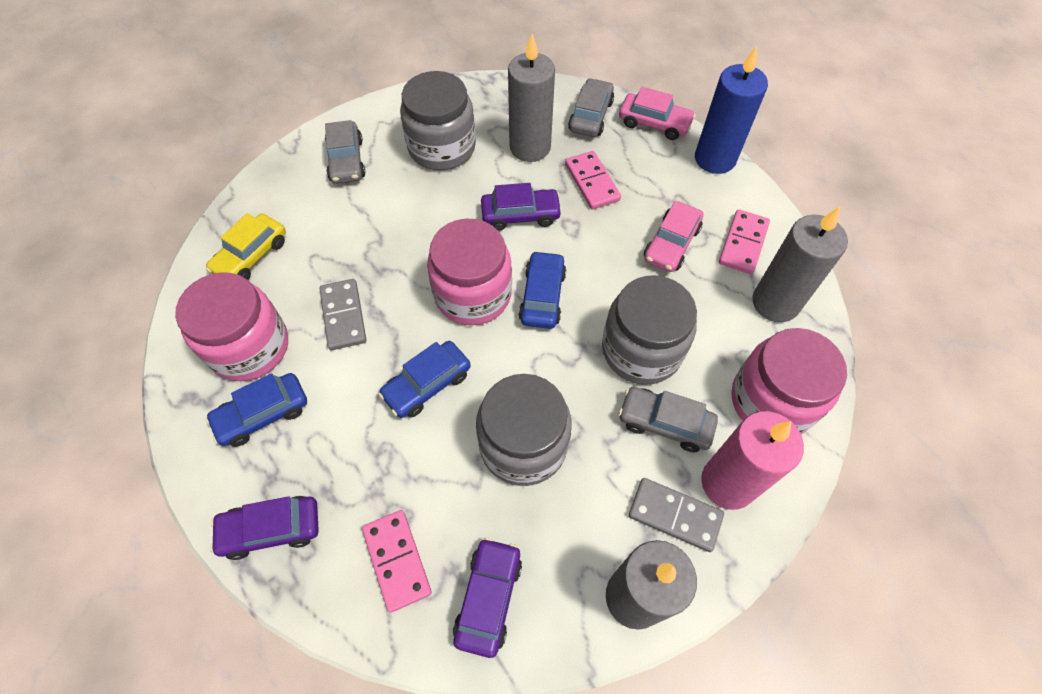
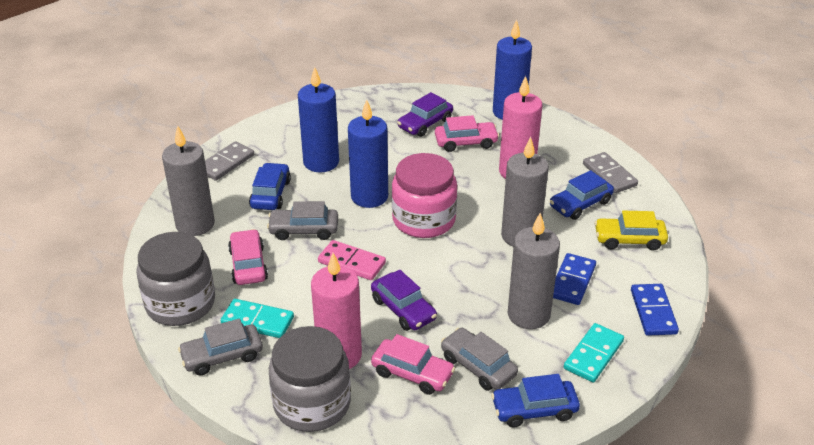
blue candle: [695,46,768,174] = 1 -> [298,67,339,173] [348,99,388,208] [493,20,532,120] = 3
blue domino: none = 0 -> [553,253,596,305] [631,284,679,336] = 2
grey jar: [400,71,476,170] [476,374,572,486] [602,275,697,385] = 3 -> [136,232,215,326] [269,326,351,432] = 2
pink candle: [701,411,804,510] = 1 -> [311,253,362,369] [499,76,542,179] = 2
pink car: [619,87,696,140] [644,201,703,272] = 2 -> [228,229,268,285] [371,334,455,395] [435,115,499,152] = 3
pink domino: [362,510,432,613] [565,151,621,209] [719,209,770,274] = 3 -> [318,240,386,280] = 1
pink jar: [175,272,288,381] [427,219,512,325] [731,328,847,434] = 3 -> [392,153,457,238] = 1
purple car: [210,496,319,560] [453,538,522,658] [481,183,562,231] = 3 -> [371,270,437,331] [397,92,453,137] = 2
turquoise domino: none = 0 -> [221,299,294,338] [564,323,624,382] = 2

